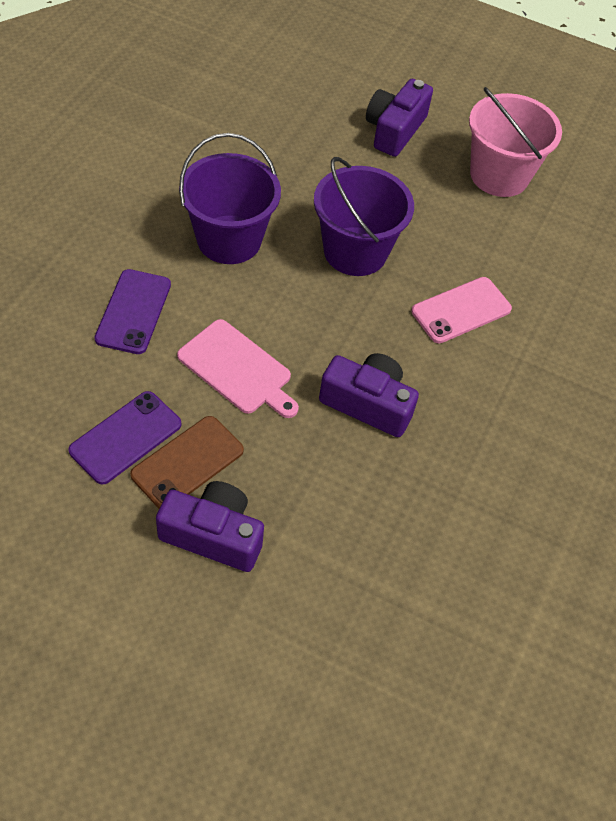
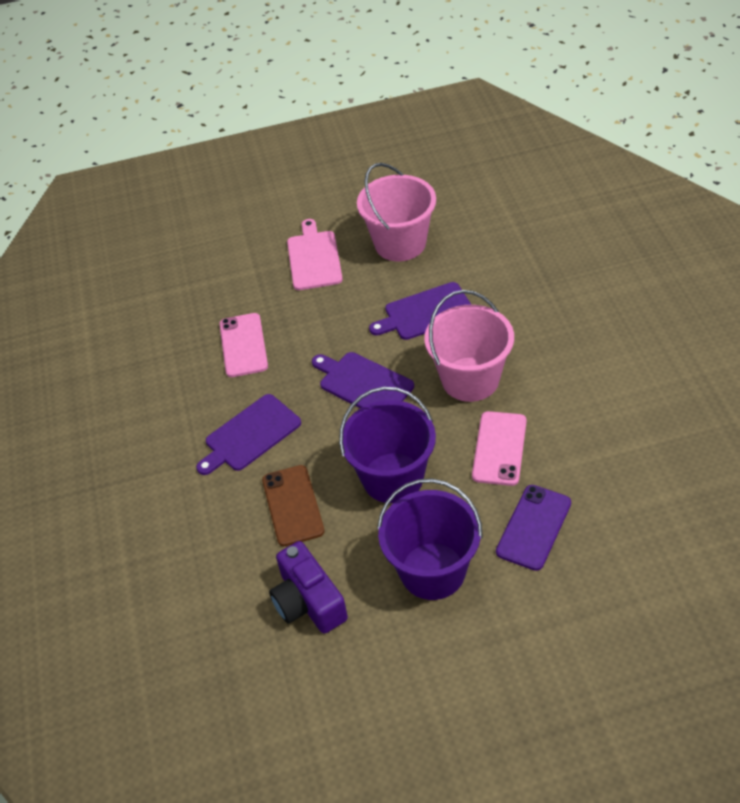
pink bucket: [469,87,562,197] = 1 -> [357,163,436,261] [424,290,514,402] = 2
pink phone: [411,277,512,343] = 1 -> [220,313,268,377] [472,411,527,486] = 2
purple camera: [156,481,264,572] [319,353,419,437] [366,79,433,157] = 3 -> [269,541,348,634] = 1
purple cutting board: none = 0 -> [196,394,301,475] [312,352,414,408] [369,282,471,340] = 3
purple phone: [68,391,182,485] [94,269,171,354] = 2 -> [496,485,571,571] = 1

